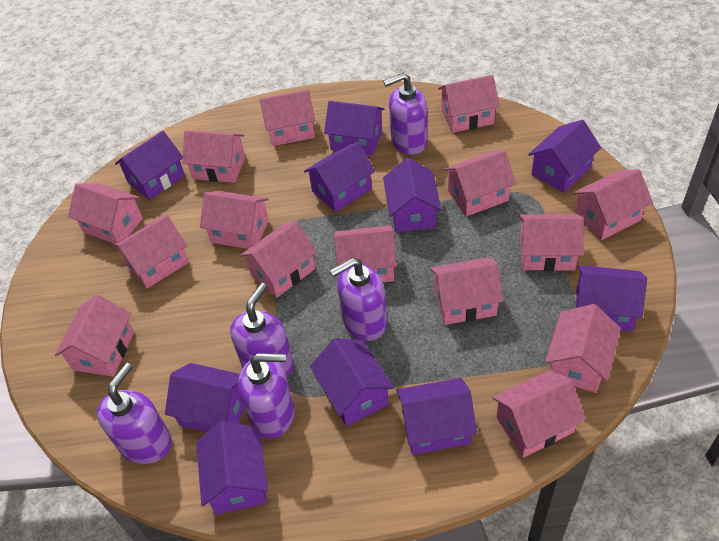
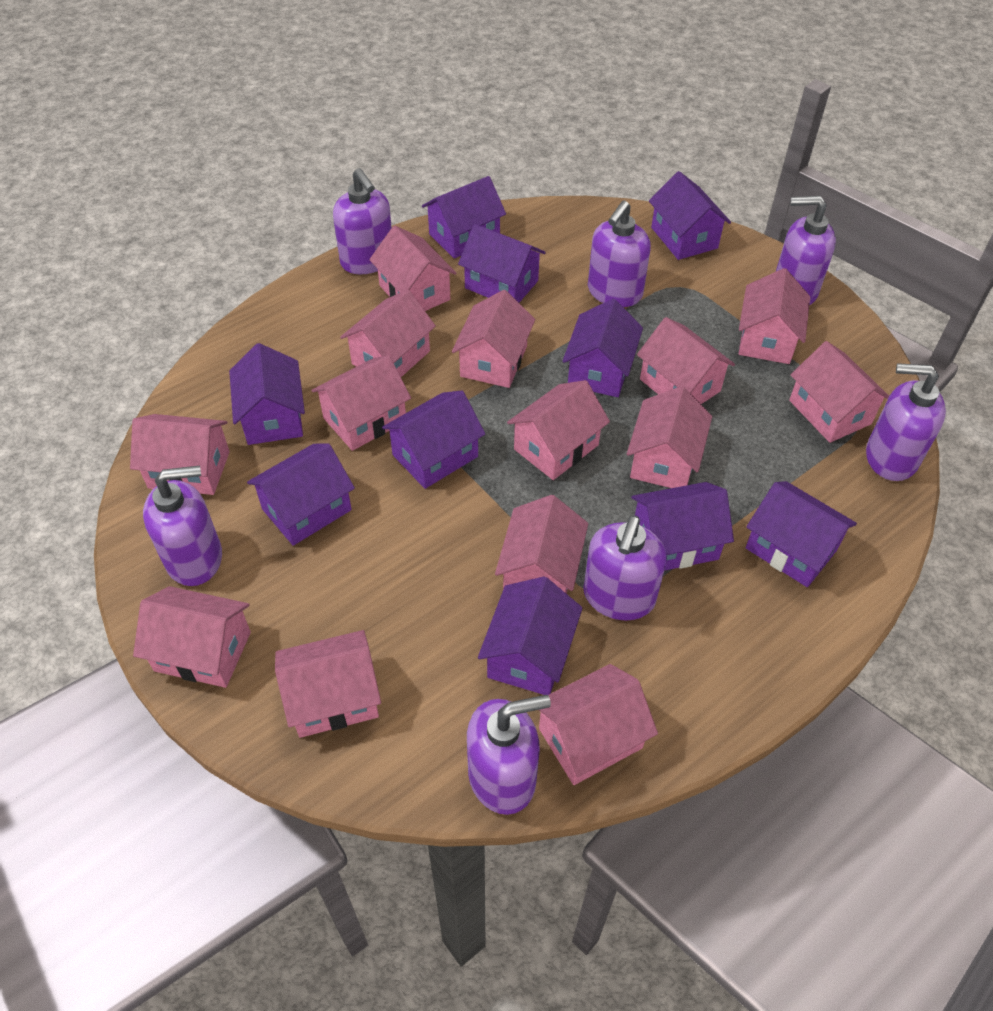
pink house: [55,295,134,377] [68,183,143,244] [113,215,189,289] [182,130,245,183] [200,191,269,249] [240,221,318,298] [260,89,315,146] [334,225,397,282] [430,257,503,325] [438,75,500,133] [444,150,516,216] [492,370,586,458] [519,214,584,271] [545,304,621,393] [573,169,653,240] = 15 -> [130,414,230,495] [133,586,251,688] [275,630,381,738] [311,355,411,451] [340,290,436,377] [369,226,456,311] [452,290,535,388] [495,495,588,594] [507,380,610,480] [539,664,658,785] [627,386,712,488] [637,317,735,404] [739,268,810,364] [789,341,889,443] = 14
purple soap dispenser: [97,363,172,464] [230,283,294,377] [238,353,295,438] [330,258,387,341] [383,73,428,155] = 5 -> [143,466,222,586] [333,168,392,275] [467,695,551,815] [583,516,667,621] [588,201,651,307] [776,196,836,305] [866,363,946,481] = 7

